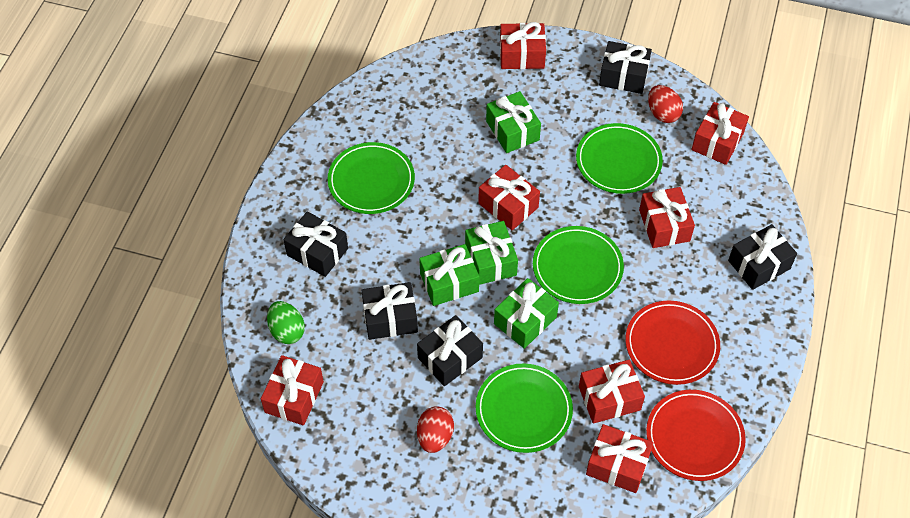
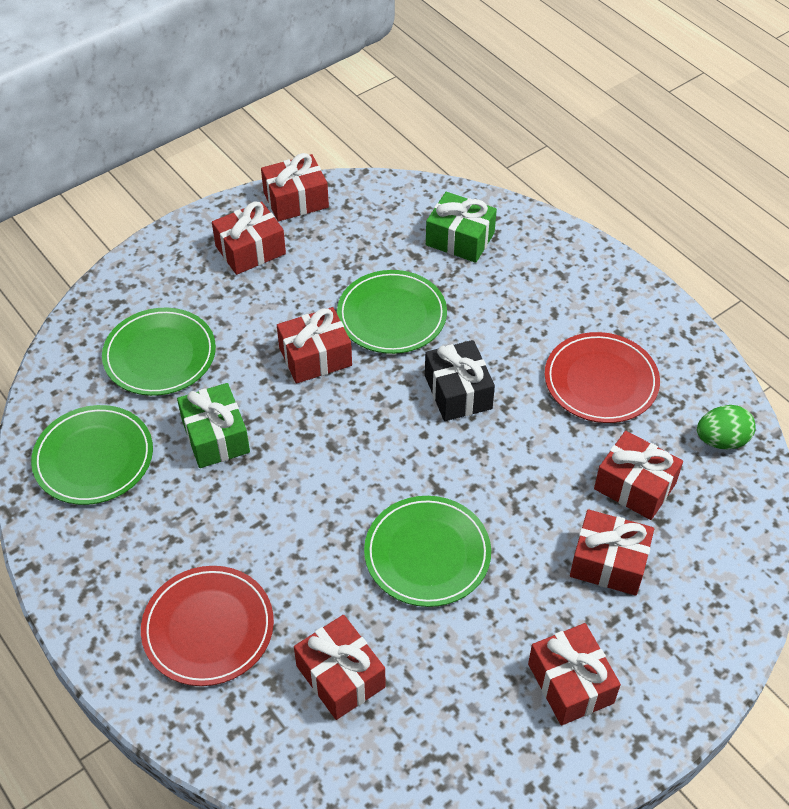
black gift: [283,211,348,277] [362,282,418,340] [417,315,483,386] [599,41,652,94] [728,224,797,290] = 5 -> [425,340,495,421] = 1
green gift: [419,244,479,306] [465,221,518,285] [486,91,541,153] [494,278,559,349] = 4 -> [177,383,250,468] [426,192,497,263] = 2
red egg: [417,406,454,453] [648,85,683,123] = 2 -> none = 0

